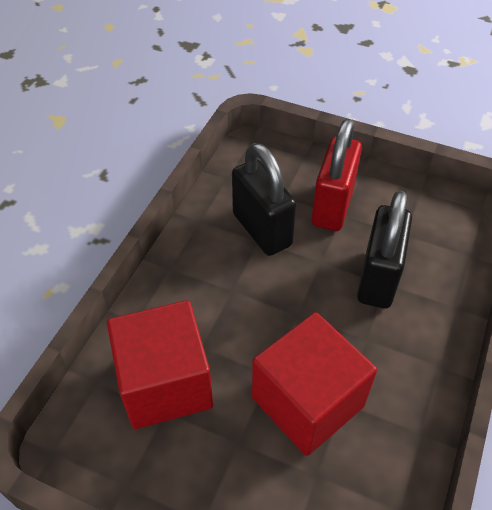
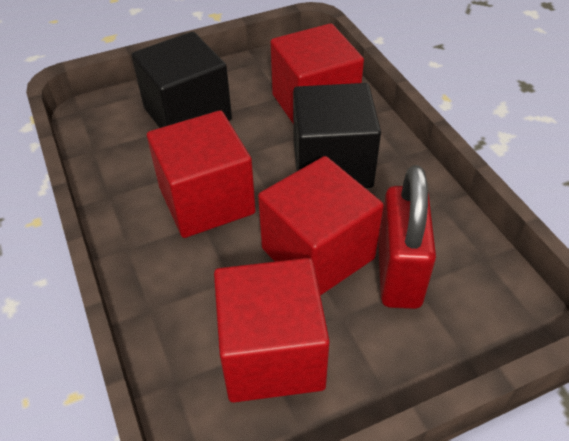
black cube: none = 0 -> [131,32,232,128] [293,83,381,188] = 2
black padlock: [232,143,296,256] [357,190,412,308] = 2 -> none = 0
red cube: [107,300,213,429] [252,312,377,456] = 2 -> [147,110,256,238] [214,258,330,403] [258,156,384,296] [271,23,364,123] = 4

